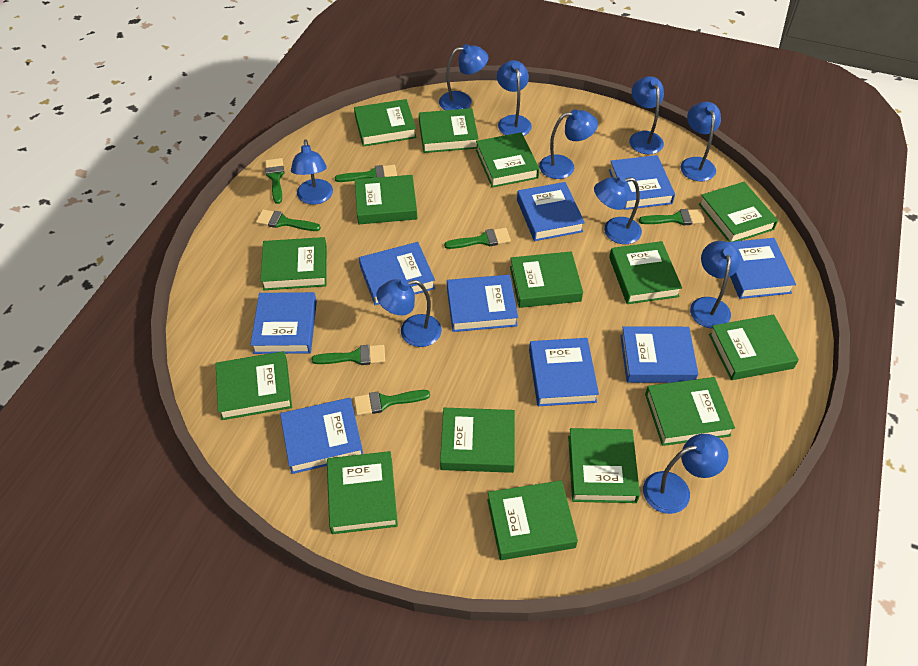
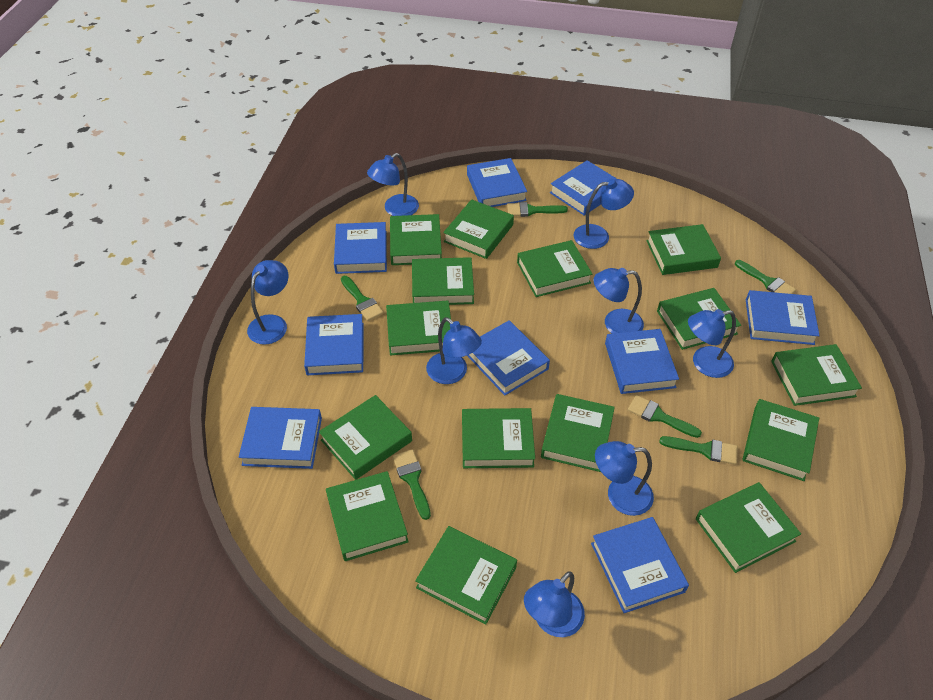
blue lamp: [291,139,333,205] [376,279,442,347] [439,44,489,110] [497,60,532,136] [539,109,598,179] [594,176,642,244] [629,76,664,154] [643,434,729,514] [681,102,721,181] [690,241,741,329] = 10 -> [247,260,289,345] [367,153,419,216] [426,317,482,384] [524,571,585,637] [573,179,634,249] [594,268,644,334] [595,441,654,516] [688,309,736,378] = 8
green brush: [256,209,321,231] [265,158,284,204] [312,345,385,365] [335,165,397,182] [354,390,430,416] [444,228,511,249] [639,209,705,225] = 7 -> [341,276,384,321] [393,449,431,520] [507,202,568,217] [628,395,702,438] [659,436,738,465] [735,260,796,294] = 6

